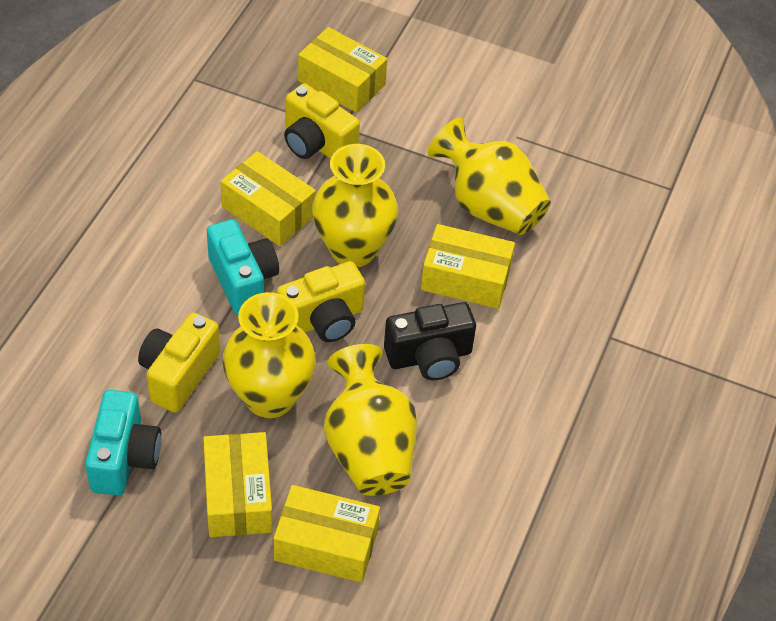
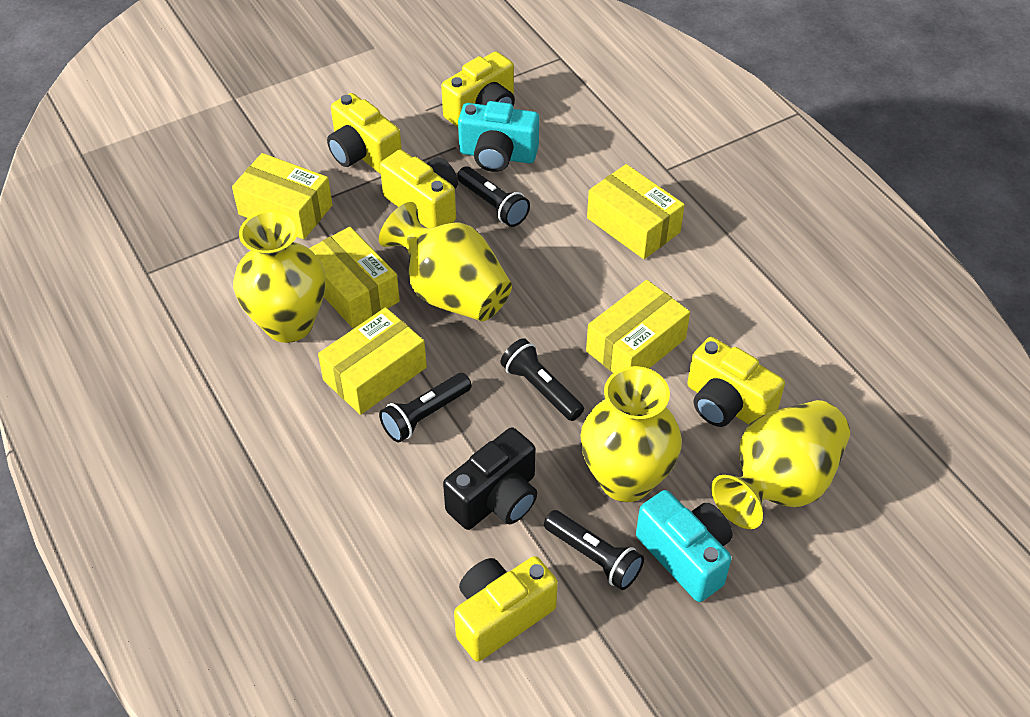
black flashlight: none = 0 -> [379,373,472,443] [457,166,530,227] [500,338,584,421] [544,510,644,590] = 4
yellow camera: [138,313,220,413] [277,261,365,342] [284,83,360,159] = 3 -> [327,93,402,174] [380,150,458,228] [441,51,515,127] [454,556,558,662] [687,337,785,427] = 5

